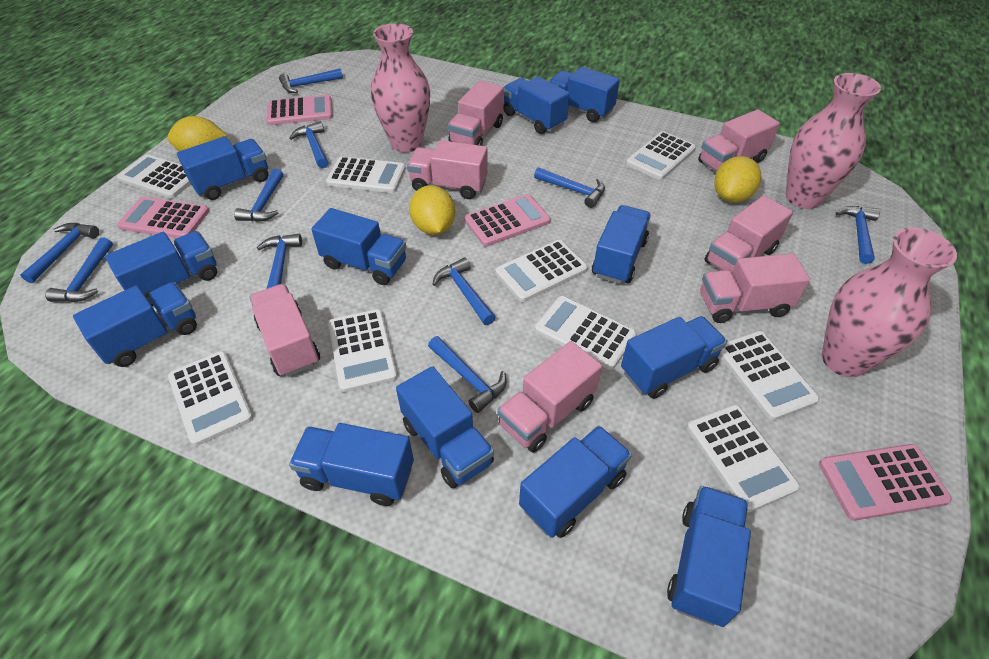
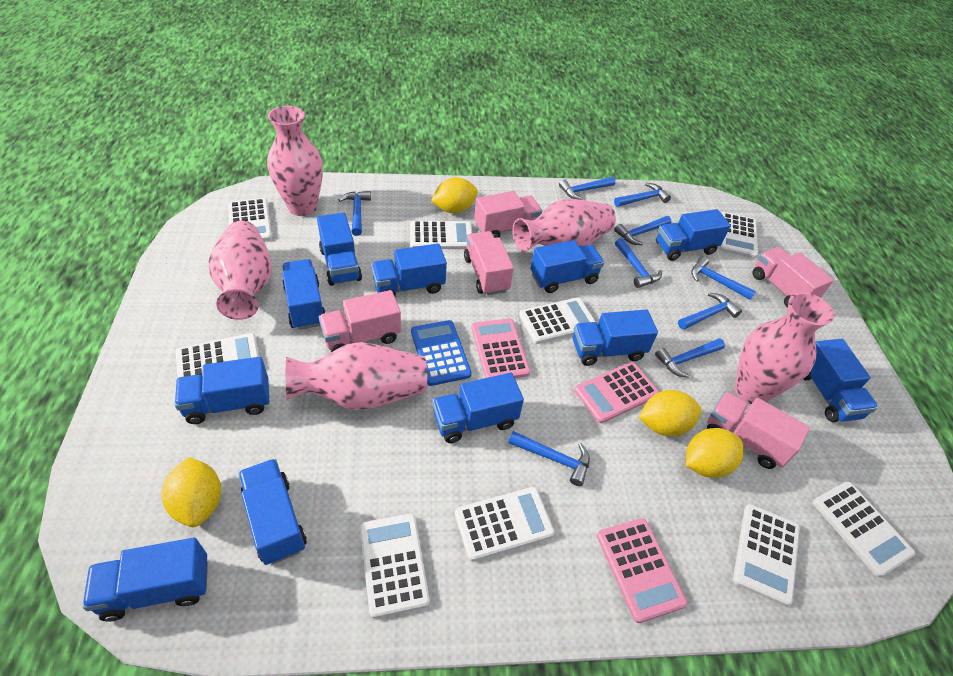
blue calculator: none = 0 -> [411,320,472,386] = 1
blue hammer: [20,223,99,283] [45,237,113,302] [234,169,283,222] [257,234,302,289] [279,68,343,93] [289,121,328,168] [428,336,507,413] [432,257,496,325] [534,167,605,208] [835,206,880,264] = 10 -> [339,191,371,236] [508,431,590,486] [559,177,616,200] [614,183,671,207] [614,216,671,245] [615,238,662,288] [655,338,725,378] [678,293,742,330] [691,256,756,300] = 9
blue truck: [73,282,197,367] [105,231,217,306] [177,136,268,200] [289,423,414,506] [311,208,406,285] [396,366,494,488] [504,76,570,134] [519,425,632,538] [549,67,620,122] [592,205,651,284] [621,316,727,399] [667,486,751,627] = 12 -> [82,538,208,621] [175,357,269,424] [238,459,307,565] [282,259,326,330] [317,212,362,286] [371,243,447,296] [432,373,524,443] [531,240,604,293] [573,309,658,366] [656,209,731,261] [803,339,878,422] = 11
pink calculator: [117,197,209,238] [266,95,333,125] [464,194,550,246] [819,444,952,521] = 4 -> [471,318,530,378] [574,362,659,423] [597,518,687,623] = 3
pink truck: [249,284,320,377] [407,140,488,199] [448,81,504,146] [497,341,602,453] [698,109,780,172] [700,253,810,323] [704,196,793,272] = 7 -> [319,290,401,352] [464,231,514,295] [474,191,542,238] [707,391,810,469] [753,247,834,308] = 5
pink vase: [371,23,430,153] [786,73,881,209] [822,228,957,377] = 3 -> [208,221,272,320] [267,106,323,216] [286,342,427,410] [512,199,616,252] [735,292,835,404] = 5
yellow lemon: [167,116,227,151] [409,185,455,235] [714,156,761,203] = 3 -> [162,457,221,527] [431,177,478,213] [639,390,702,436] [686,428,744,478] = 4

